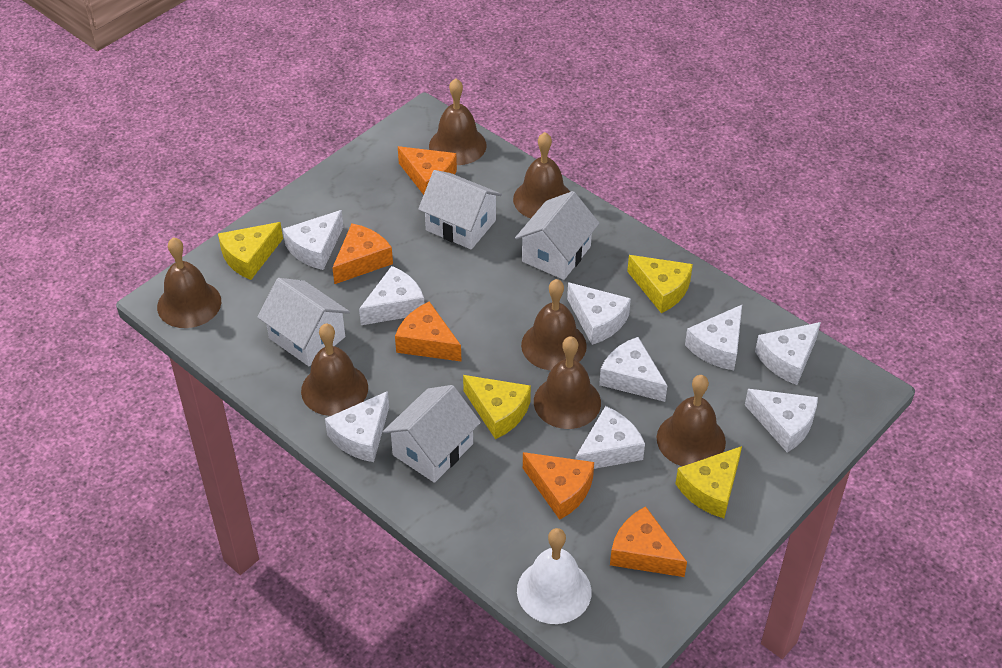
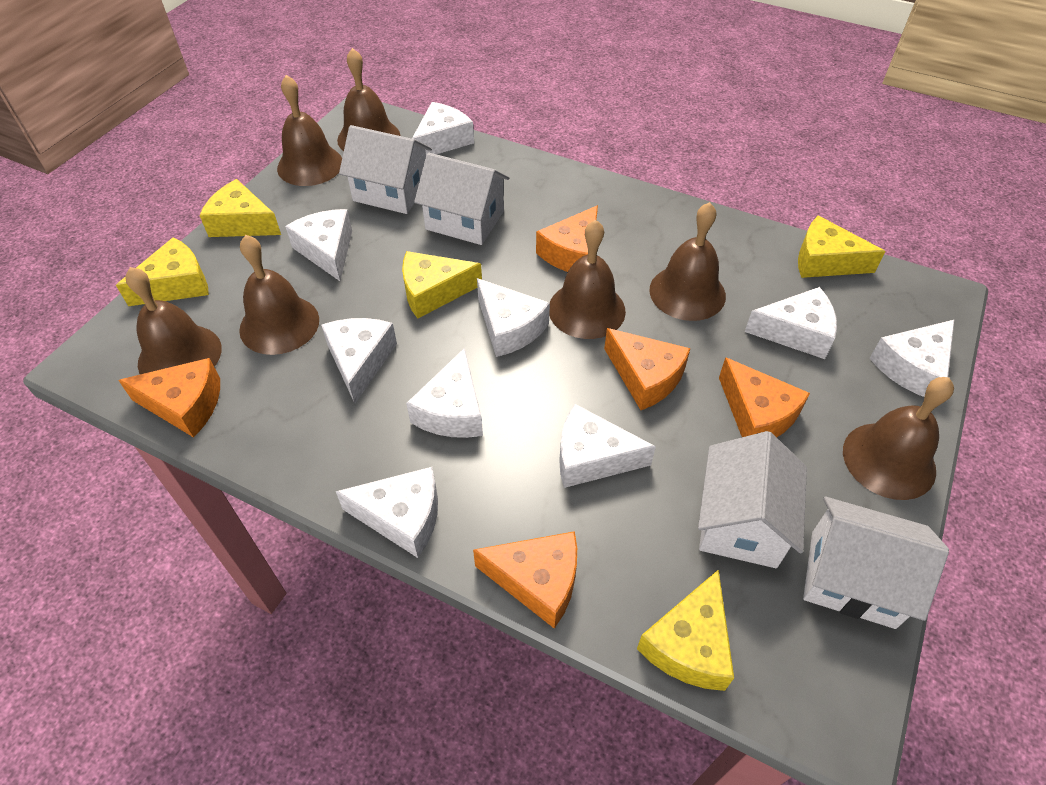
white bell: [517,528,592,624] = 1 -> none = 0
yellow cheese: [218,222,283,280] [463,375,531,439] [627,255,693,313] [675,446,742,518] = 4 -> [116,237,209,306] [199,179,281,237] [402,251,482,319] [637,569,734,691] [798,216,885,278] = 5

